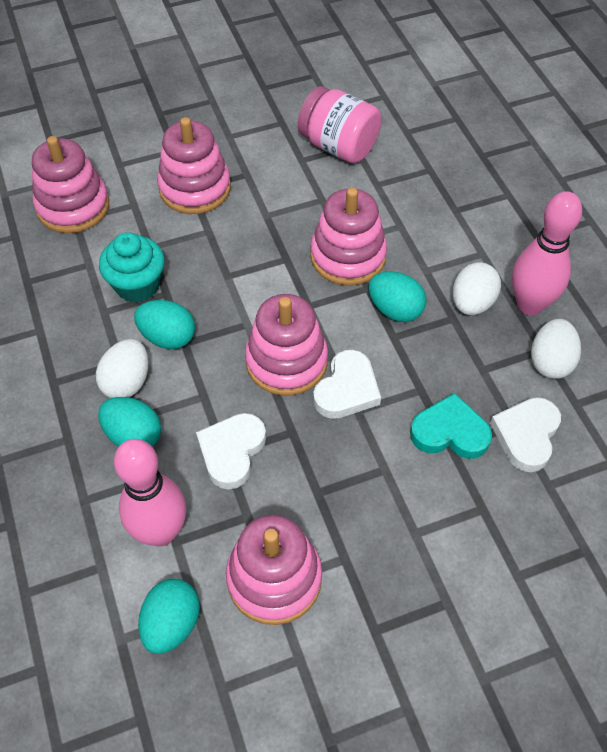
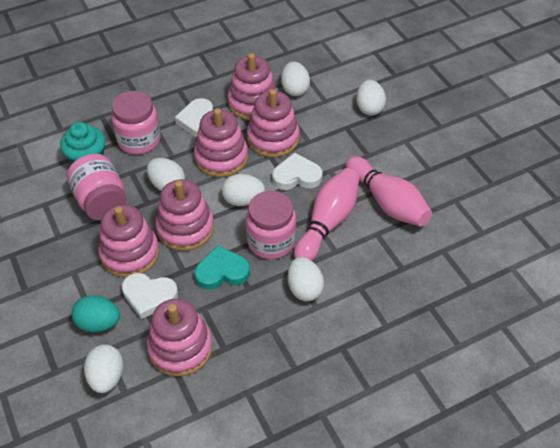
pink jar: [298,86,381,163] = 1 -> [67,154,127,220] [111,91,161,154] [246,191,296,259] = 3
pink stacking toy: [32,136,109,233] [157,117,231,214] [226,515,322,625] [245,294,328,396] [310,187,387,286] = 5 -> [98,205,159,277] [147,299,213,377] [155,179,214,251] [194,108,248,177] [228,53,277,120] [247,89,300,157] = 6
turquoise egg: [98,397,161,447] [134,300,195,349] [138,579,200,654] [369,272,426,322] = 4 -> [72,295,120,332] = 1
white egg: [96,339,149,398] [453,262,501,315] [531,319,581,379] = 3 -> [84,344,123,393] [147,158,185,191] [222,174,265,206] [281,61,310,96] [287,257,324,301] [356,80,386,116] = 6

